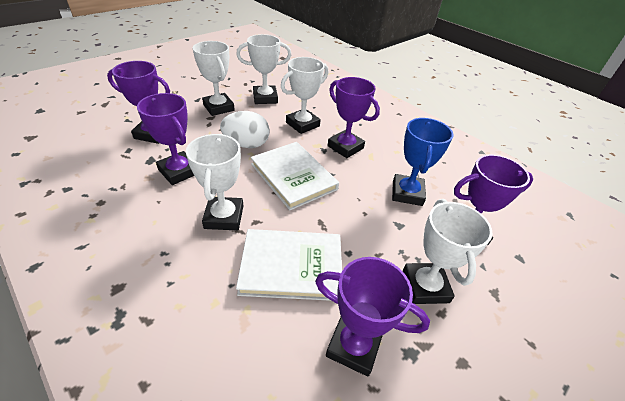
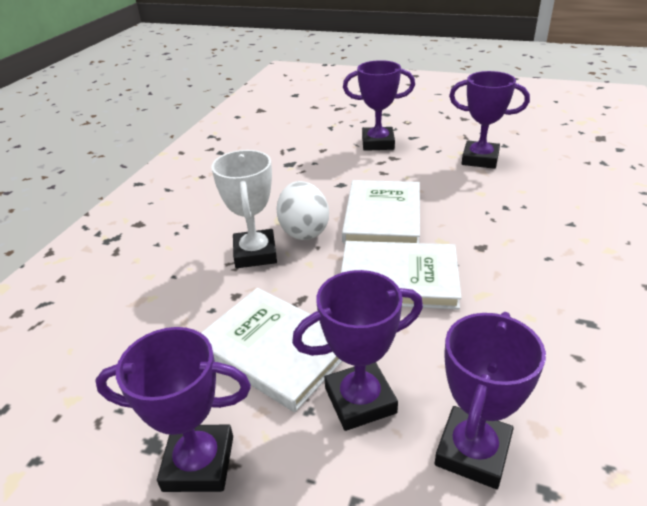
blue trophy: [392,118,453,206] = 1 -> none = 0
white book: [236,229,342,301] [251,142,339,210] = 2 -> [201,288,342,412] [341,241,462,310] [342,180,420,244] = 3
white trophy: [186,134,243,231] [193,41,235,116] [236,34,291,104] [281,57,328,134] [403,199,492,304] = 5 -> [211,150,277,268] = 1

